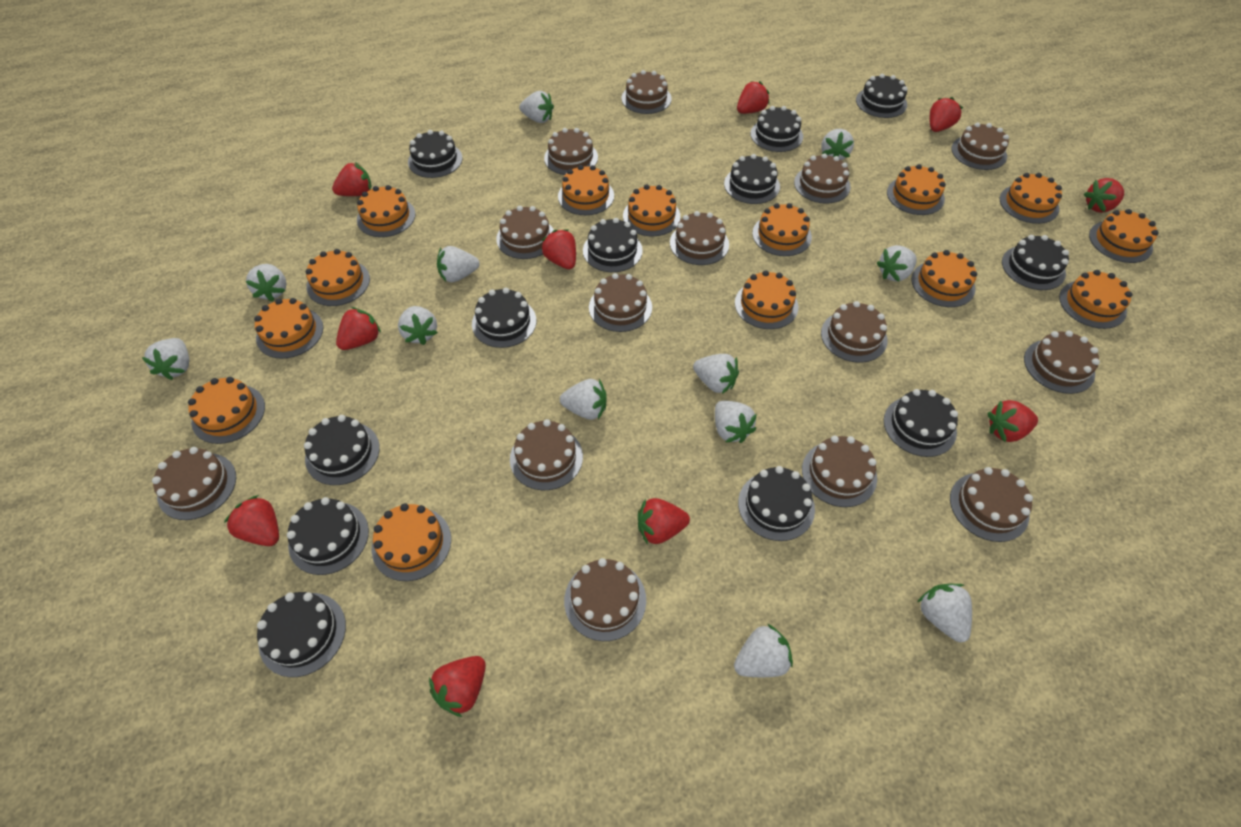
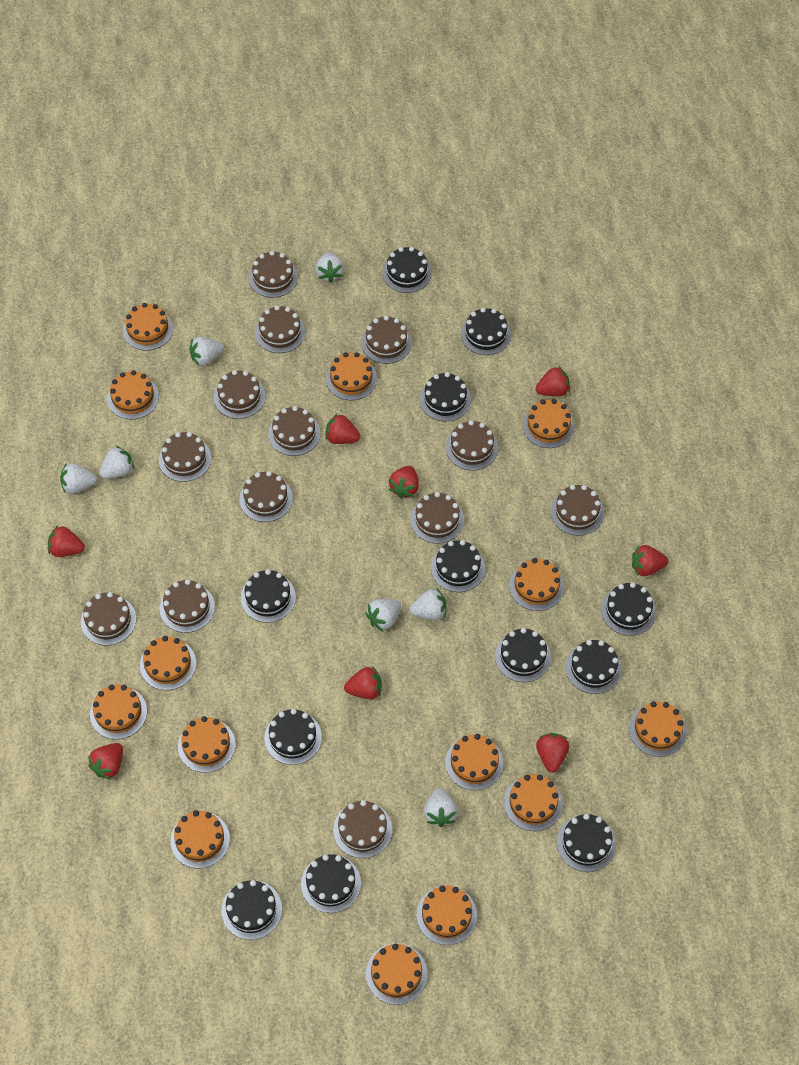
brown cake: [152,447,236,520] [496,206,554,259] [510,419,583,490] [544,128,598,175] [564,558,646,641] [589,273,652,332] [621,70,671,114] [670,211,729,265] [794,153,851,204] [802,436,877,507] [821,301,887,363] [950,467,1033,542] [951,122,1009,170] [1024,331,1100,394] = 14 -> [81,592,136,645] [159,432,211,482] [160,579,215,633] [214,370,266,419] [239,471,293,522] [249,251,298,298] [255,305,305,353] [268,406,321,456] [333,800,392,858] [361,316,412,364] [411,492,464,544] [446,420,498,470] [550,485,604,536] = 13
red strawberry: [224,495,279,546] [332,162,371,196] [336,307,381,350] [429,656,486,717] [541,229,576,269] [638,498,690,545] [737,81,770,114] [929,97,963,132] [988,400,1038,442] [1084,178,1124,213] = 10 -> [48,525,85,557] [88,743,123,780] [325,413,360,444] [344,666,382,699] [389,466,419,498] [535,366,570,396] [536,733,570,773] [632,545,668,576] = 8
white strawberry: [142,338,189,380] [245,264,287,302] [398,306,438,345] [437,246,480,282] [519,91,554,123] [560,379,607,420] [693,354,739,394] [715,401,757,443] [734,624,793,677] [821,129,854,160] [876,245,917,282] [918,584,972,642] = 12 -> [60,463,97,494] [99,446,134,479] [189,336,224,366] [316,252,344,283] [365,599,401,631] [409,588,446,620] [424,788,458,827] = 7

